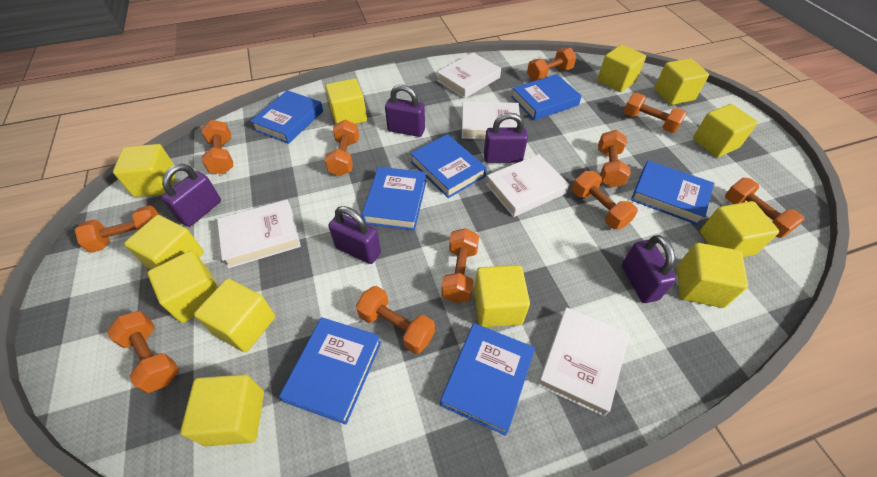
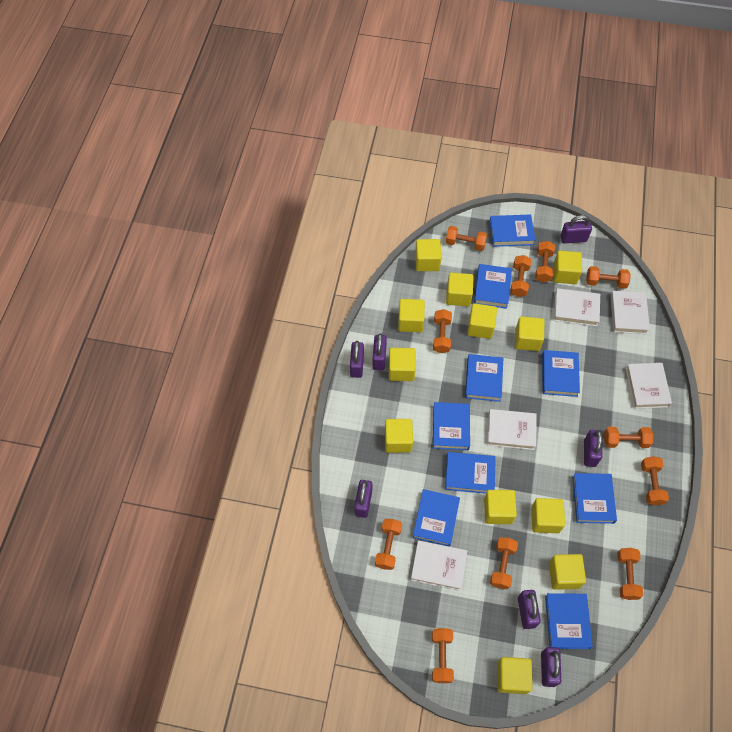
blue book: [250,90,323,144] [279,317,381,425] [362,167,427,230] [410,134,487,198] [440,323,535,436] [511,74,582,120] [631,160,714,225] = 7 -> [413,489,460,547] [433,402,470,450] [445,452,496,494] [465,354,503,402] [474,264,512,309] [489,215,535,247] [542,350,580,397] [545,593,593,649] [572,473,617,524] = 9
purple padlock: [161,164,221,227] [329,206,381,264] [385,85,425,137] [484,113,528,163] [622,235,677,303] = 5 -> [350,341,364,378] [354,480,372,518] [372,333,387,371] [518,590,541,629] [541,647,561,687] [560,215,592,243] [584,430,602,467] = 7

